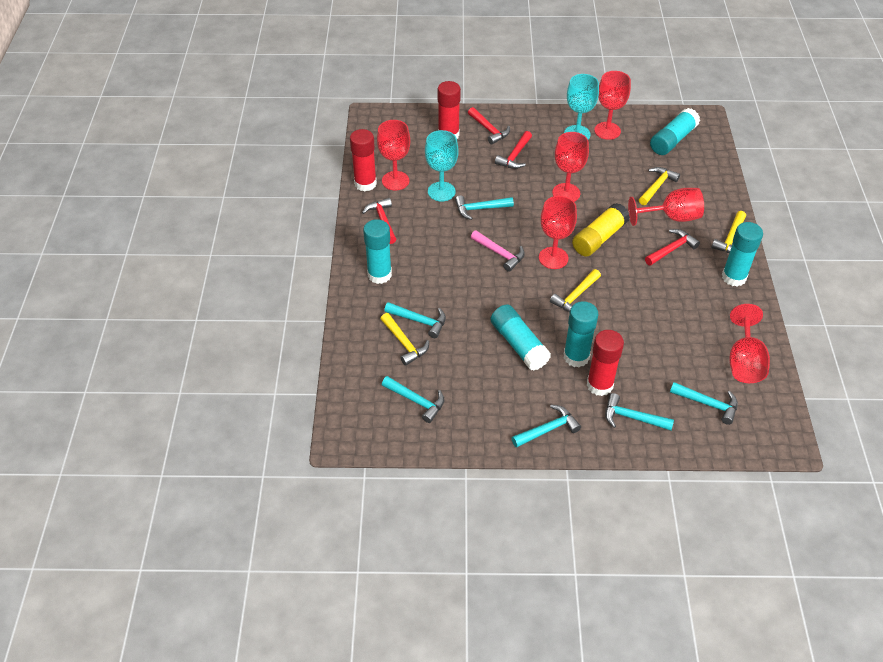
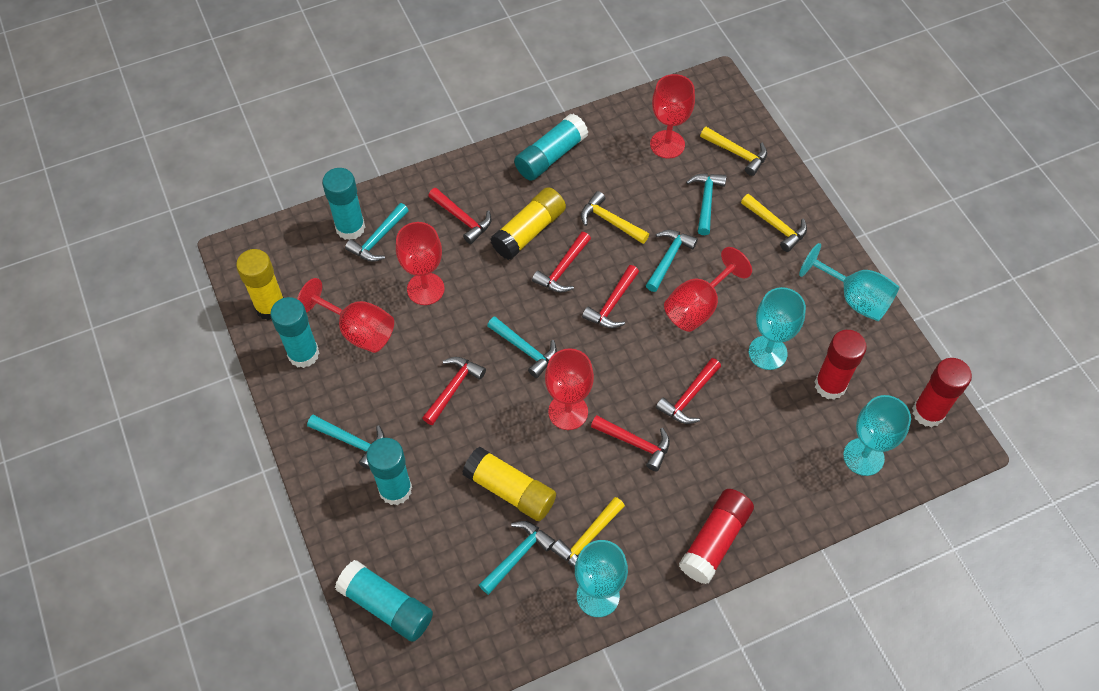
pink hammer: [471,230,525,272] = 1 -> none = 0
red goblet: [377,120,410,190] [539,196,577,269] [552,132,589,202] [594,71,631,140] [628,188,704,226] [730,304,770,383] = 6 -> [297,278,394,353] [396,222,445,305] [545,348,594,430] [650,74,695,159] [664,247,752,332] = 5
red hammer: [362,198,396,244] [468,107,510,145] [495,131,532,169] [645,229,700,266] = 4 -> [423,357,486,425] [428,188,492,244] [532,232,591,293] [582,265,639,328] [591,415,670,471] [656,358,721,424] = 6
turquoise goblet: [425,130,459,201] [564,74,599,139] = 2 -> [575,540,628,617] [749,287,806,370] [799,243,900,321] [843,395,911,476] = 4
yellow glue stick: [572,203,630,257] = 1 -> [236,249,284,320] [462,446,556,521] [491,187,566,260] = 3

